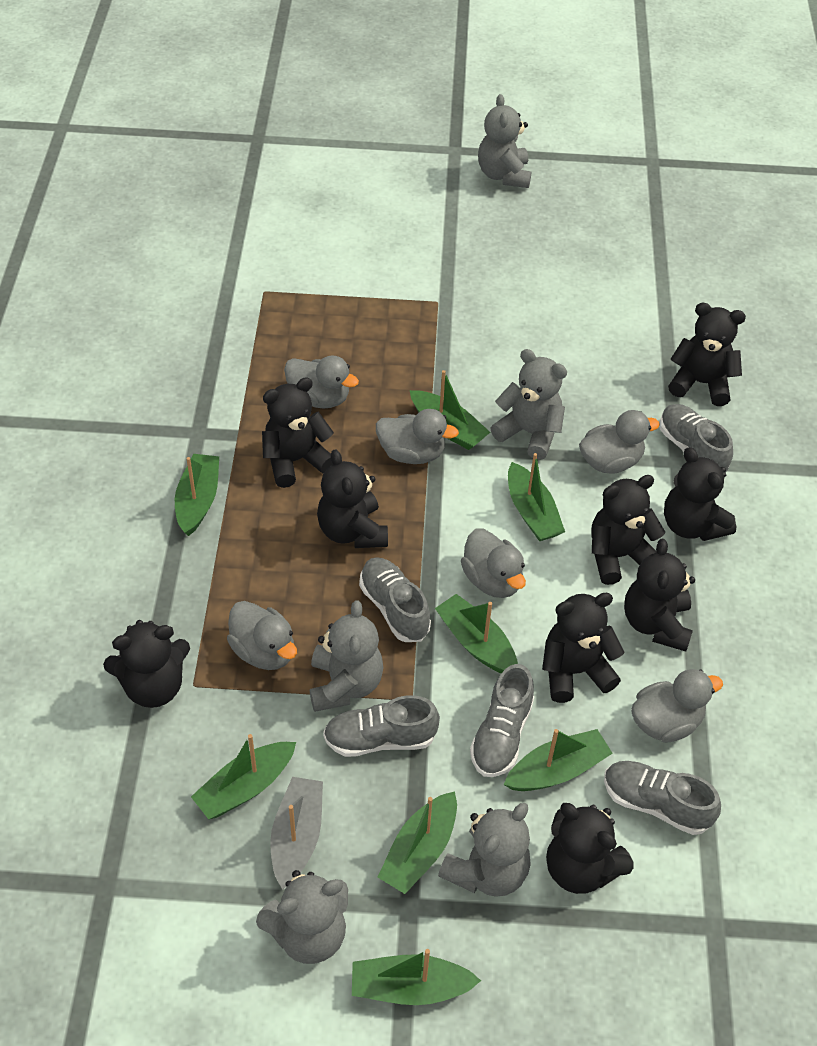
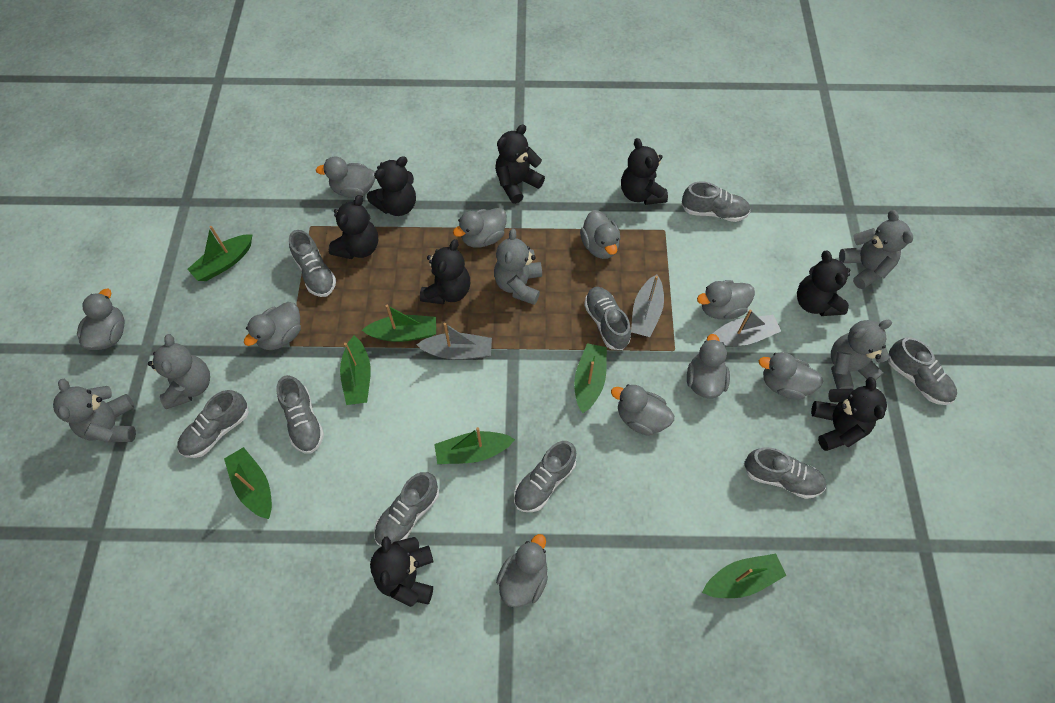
black teddy bear: [103,620,190,708] [262,377,334,488] [317,449,388,548] [542,593,624,703] [546,803,633,894] [591,475,665,585] [624,539,695,652] [664,447,736,541] [668,303,746,406] = 9 -> [329,195,378,259] [367,156,416,216] [370,537,434,607] [420,239,470,304] [495,124,545,204] [621,138,668,205] [797,251,850,316] [811,377,887,451] = 8
green boat: [175,454,219,536] [191,734,296,819] [352,949,481,1005] [378,791,457,894] [410,370,490,450] [435,594,518,673] [504,729,613,791] [508,453,565,541] = 8 -> [187,226,253,281] [224,447,272,519] [340,336,371,405] [362,305,436,342] [434,427,515,464] [574,343,607,413] [702,554,786,598] = 7
grey boat: [270,777,323,890] = 1 -> [416,323,492,360] [631,275,664,337] [713,310,781,347] = 3
grey duck: [227,601,297,670] [284,356,359,409] [376,409,459,464] [461,529,526,598] [579,410,660,474] [631,669,723,743] = 6 -> [77,288,125,350] [244,302,301,350] [316,156,375,198] [453,208,507,248] [496,534,548,608] [580,210,620,259] [611,384,674,436] [687,334,730,398] [697,280,755,319] [759,352,824,400] = 10
grey shoe: [323,695,440,757] [359,557,431,642] [470,664,534,777] [604,761,721,835] [660,404,733,471] = 5 -> [177,390,249,458] [276,375,324,454] [289,230,336,297] [374,472,439,546] [514,441,576,512] [584,287,631,350] [681,181,750,222] [744,447,826,499] [888,337,957,405] = 9

